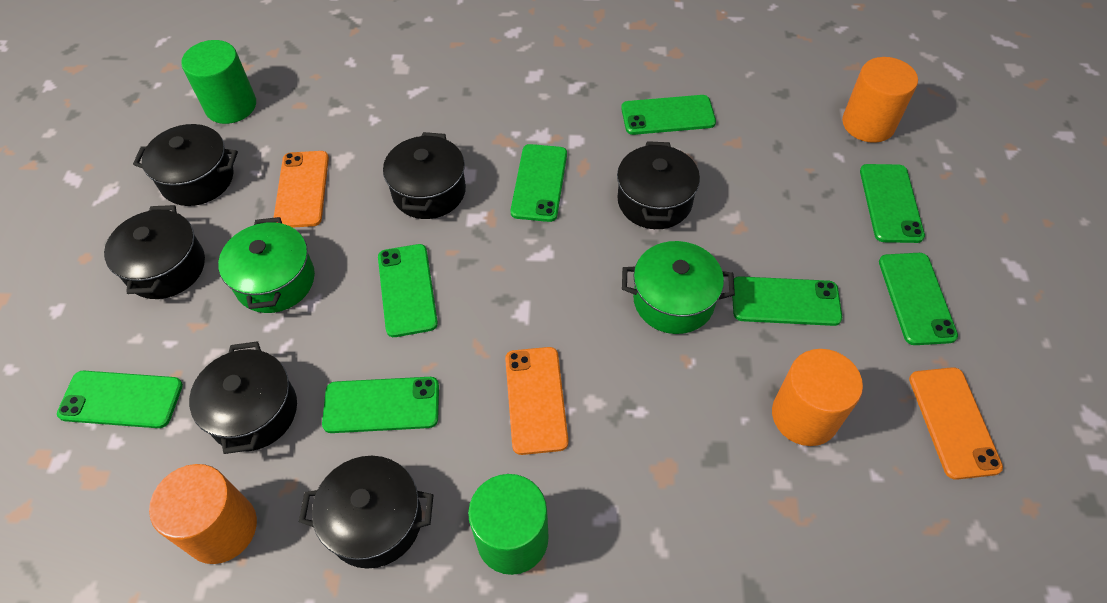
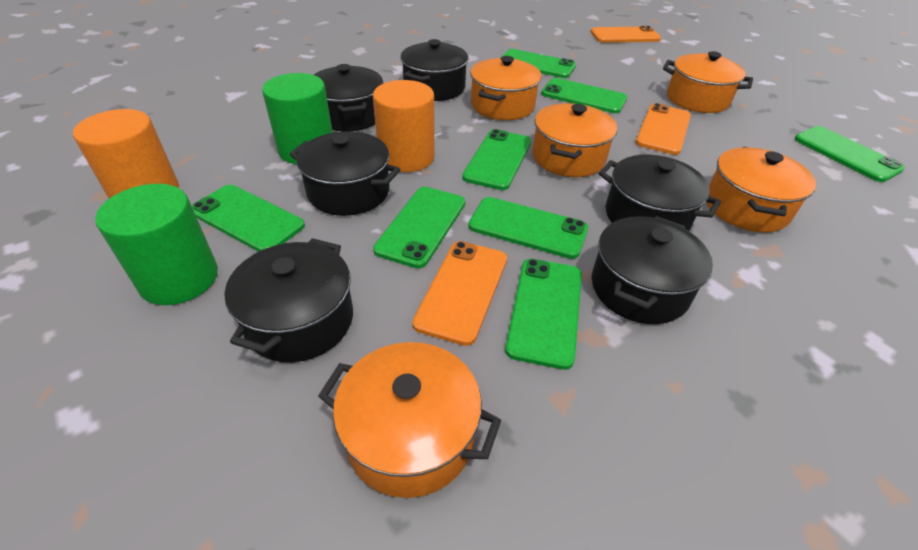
green pot: [218,217,315,313] [622,241,735,334] = 2 -> none = 0
orange cylinder: [149,464,257,564] [772,349,863,446] [842,57,918,143] = 3 -> [73,109,179,199] [373,80,435,172] = 2
orange pot: none = 0 -> [318,342,501,498] [470,56,541,120] [532,103,617,177] [663,51,753,113] [707,147,816,232] = 5

